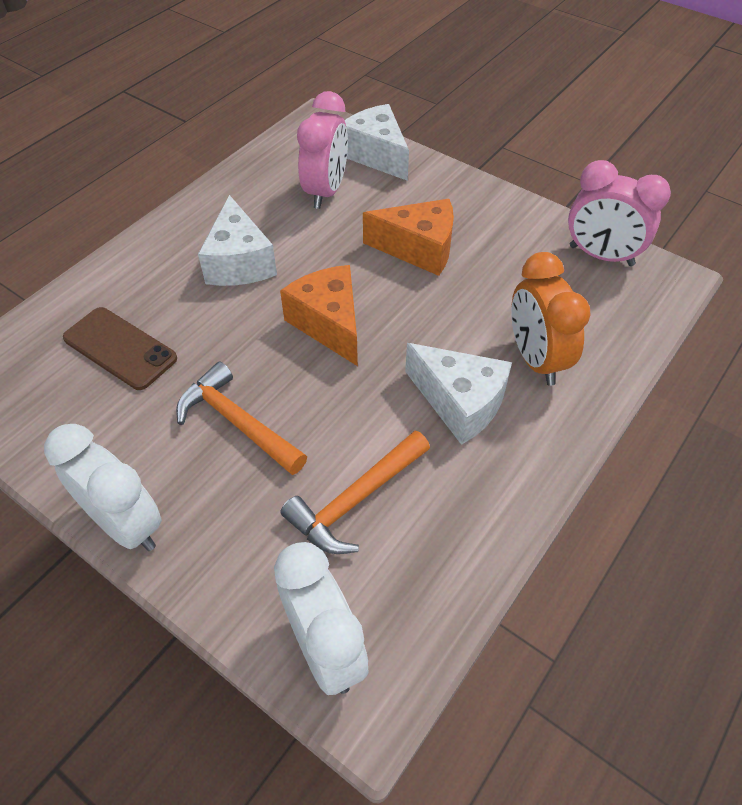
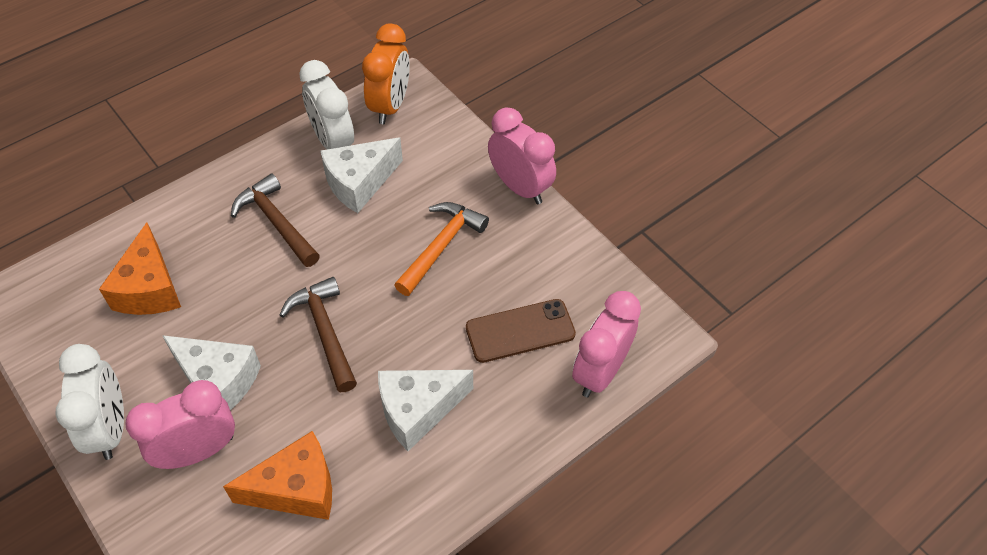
brown hammer: none = 0 -> [231,174,320,267] [280,277,357,392] = 2
orange hammer: [176,362,307,475] [281,431,430,554] = 2 -> [394,202,489,296] = 1
pink clock: [297,91,348,209] [568,160,671,266] = 2 -> [125,380,235,469] [488,108,556,204] [572,291,641,397] = 3

